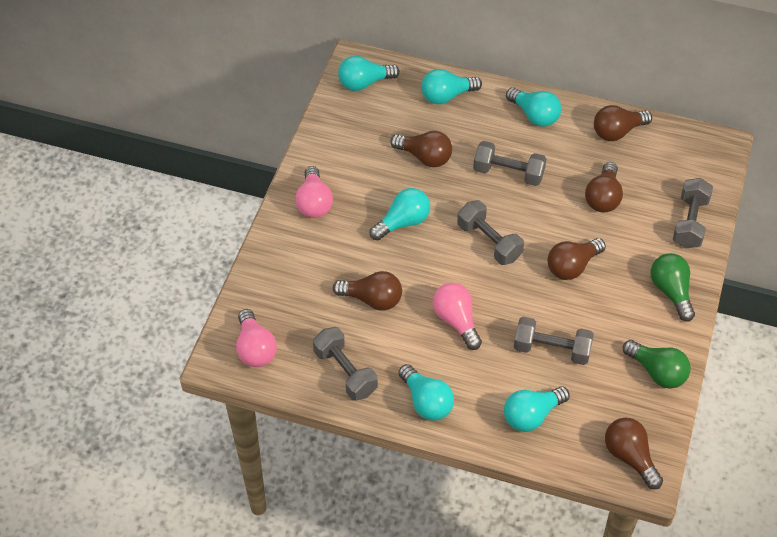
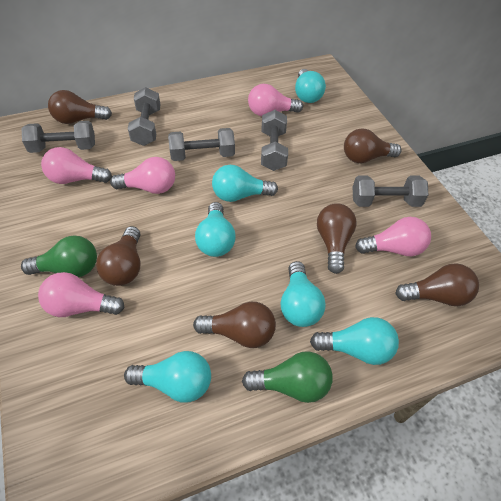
pink light bulb: [236,309,277,367] [295,166,333,218] [433,283,482,350] = 3 -> [38,272,125,317] [41,147,112,184] [110,157,175,194] [248,84,303,116] [355,217,431,256] = 5

